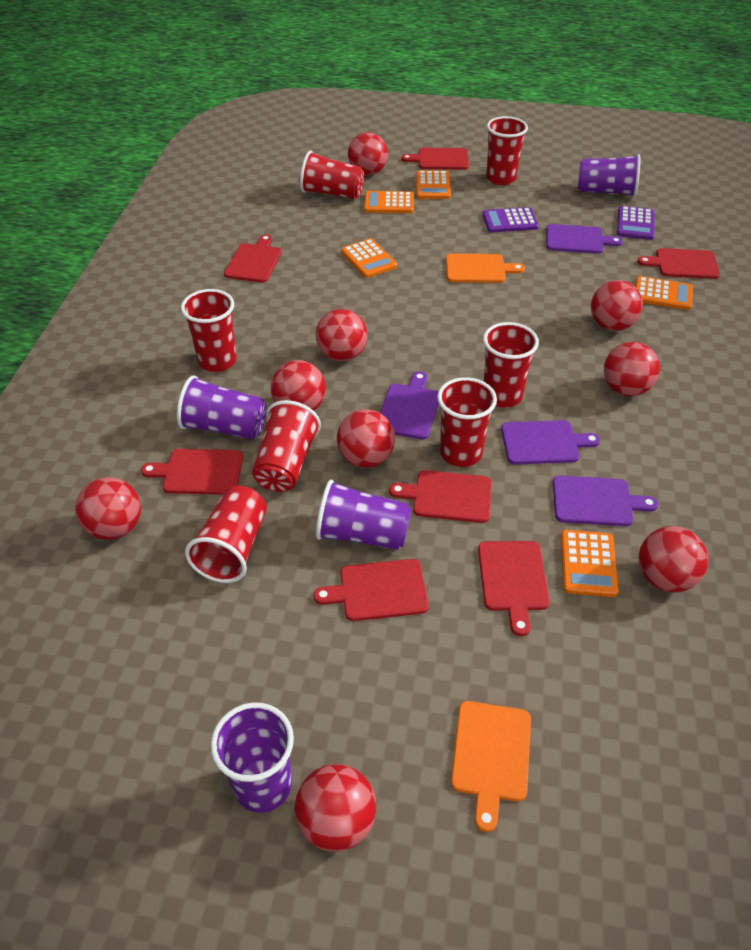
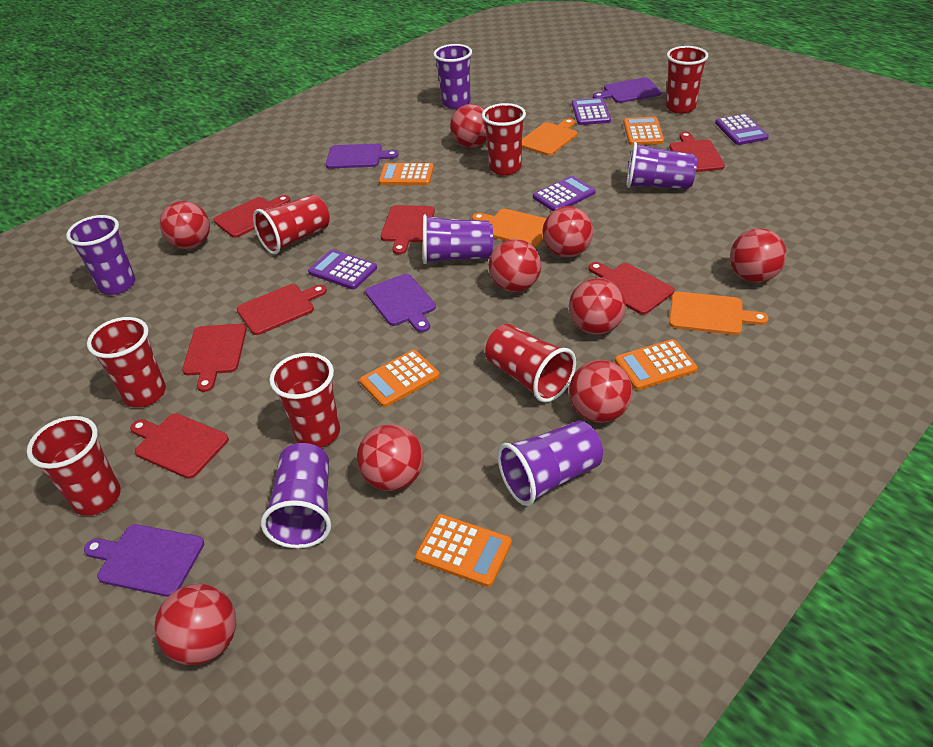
orange cutting board: [446,254,525,283] [451,701,531,832] = 2 -> [472,209,546,247] [522,118,577,156] [669,292,769,335] = 3
purple calculator: [482,207,539,233] [617,206,654,240] = 2 -> [308,249,377,289] [533,176,596,211] [572,98,611,125] [715,114,769,145] = 4
purple cup: [177,375,266,439] [211,702,294,813] [316,480,412,550] [578,154,641,197] = 4 -> [66,215,135,295] [261,443,331,548] [423,214,493,264] [433,44,472,109] [497,420,603,506] [626,142,697,189] = 6

